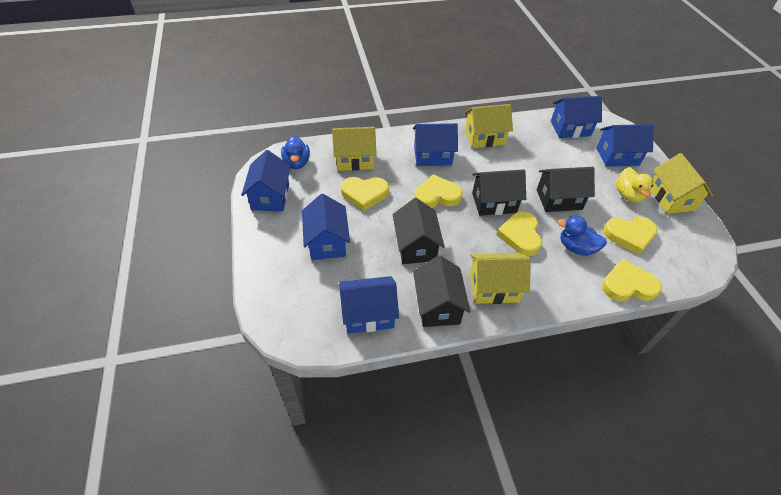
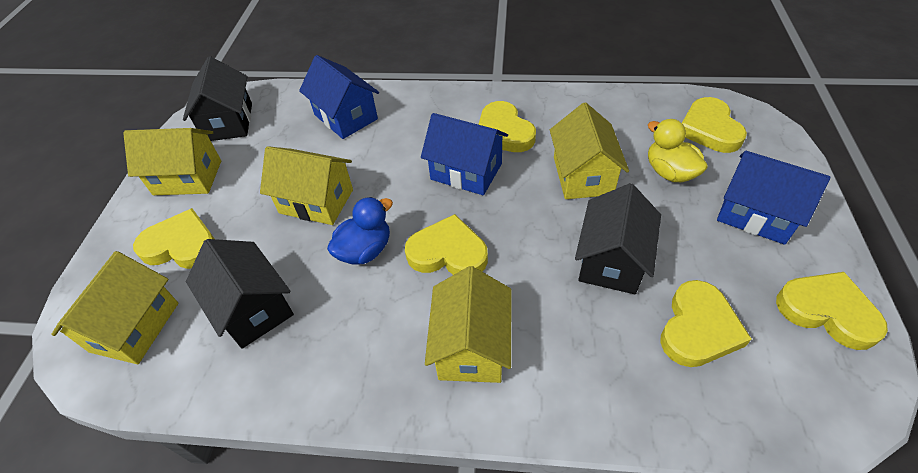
black house: [393,198,445,264] [413,255,470,327] [472,169,526,216] [537,167,595,212] = 4 -> [183,56,252,141] [186,239,294,349] [575,183,661,294] = 3
blue duck: [281,136,310,169] [557,216,607,256] = 2 -> [327,197,393,264] = 1
blue house: [241,150,291,211] [302,194,350,260] [339,276,399,334] [413,123,458,166] [551,96,602,138] [596,124,654,167] = 6 -> [299,55,379,139] [421,113,508,195] [717,151,830,245] = 3
yellow heart: [341,177,389,211] [414,174,463,208] [496,211,542,256] [602,259,662,302] [603,217,658,255] = 5 -> [133,208,214,269] [405,214,488,275] [478,101,536,152] [660,280,752,367] [682,97,747,153] [776,272,888,350] = 6
yellow house: [332,127,377,171] [465,104,513,148] [470,253,531,304] [650,153,713,214] = 4 -> [51,251,178,364] [123,128,221,195] [260,146,353,225] [425,266,511,383] [550,102,629,199] = 5

